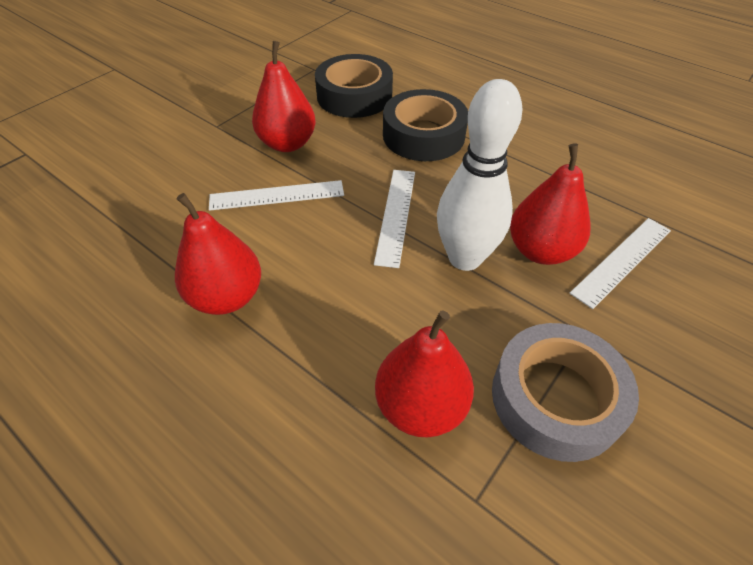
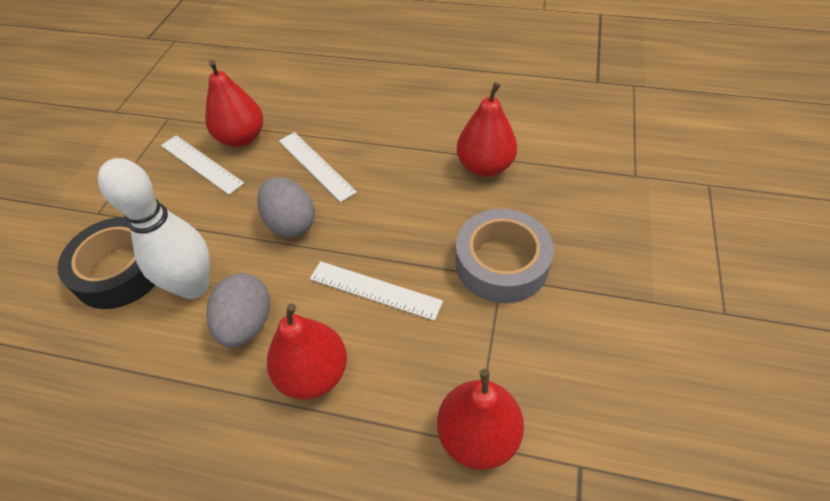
black tape: [315,54,393,118] [383,89,468,161] = 2 -> [58,217,156,309] = 1
grey egg: none = 0 -> [206,273,270,347] [257,177,315,237] = 2

